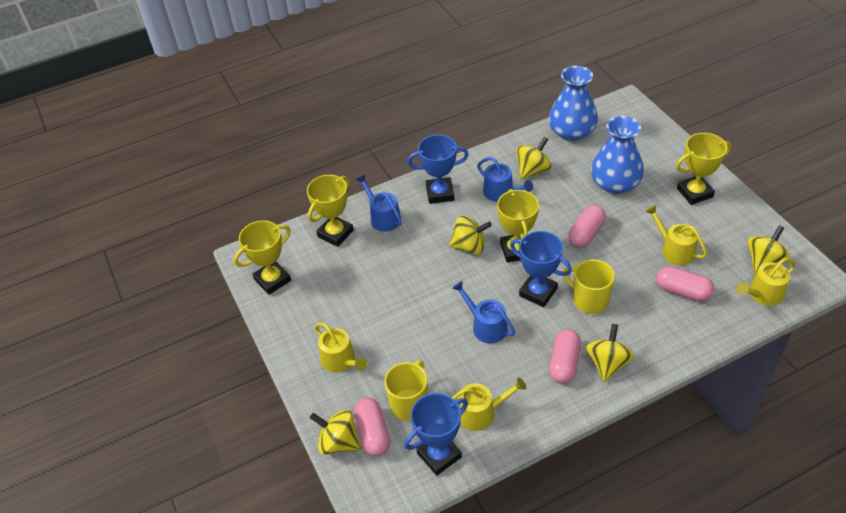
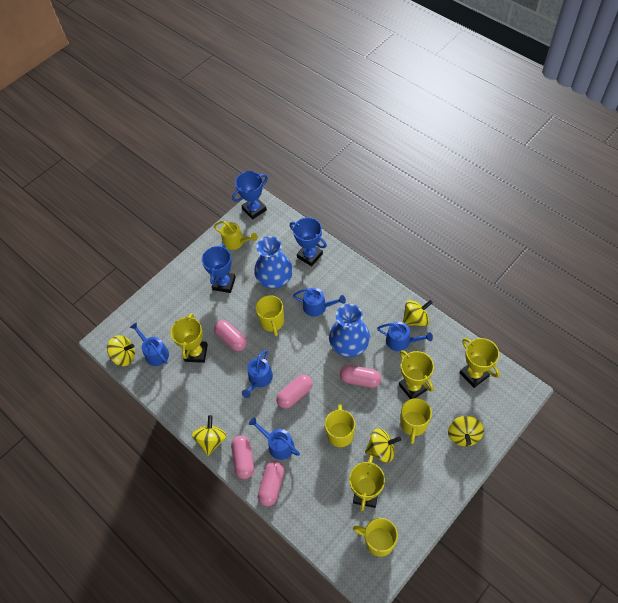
blue watering can: [356,175,402,232] [452,281,515,343] [477,157,533,202] = 3 -> [130,322,169,366] [242,350,273,398] [249,417,300,460] [293,288,346,317] [377,322,433,351] = 5
pink capsule: [354,398,390,456] [549,329,581,384] [568,205,606,248] [656,266,715,302] = 4 -> [214,320,247,351] [231,435,254,479] [258,461,284,506] [276,375,313,409] [340,365,381,388] = 5
yellow mug: [384,360,428,421] [563,259,615,314] = 2 -> [256,295,284,336] [325,403,355,447] [353,518,398,557] [401,398,432,444] = 4
yellow watering can: [315,323,367,373] [452,377,526,431] [646,205,707,265] [736,258,796,306] = 4 -> [214,221,258,250] = 1

